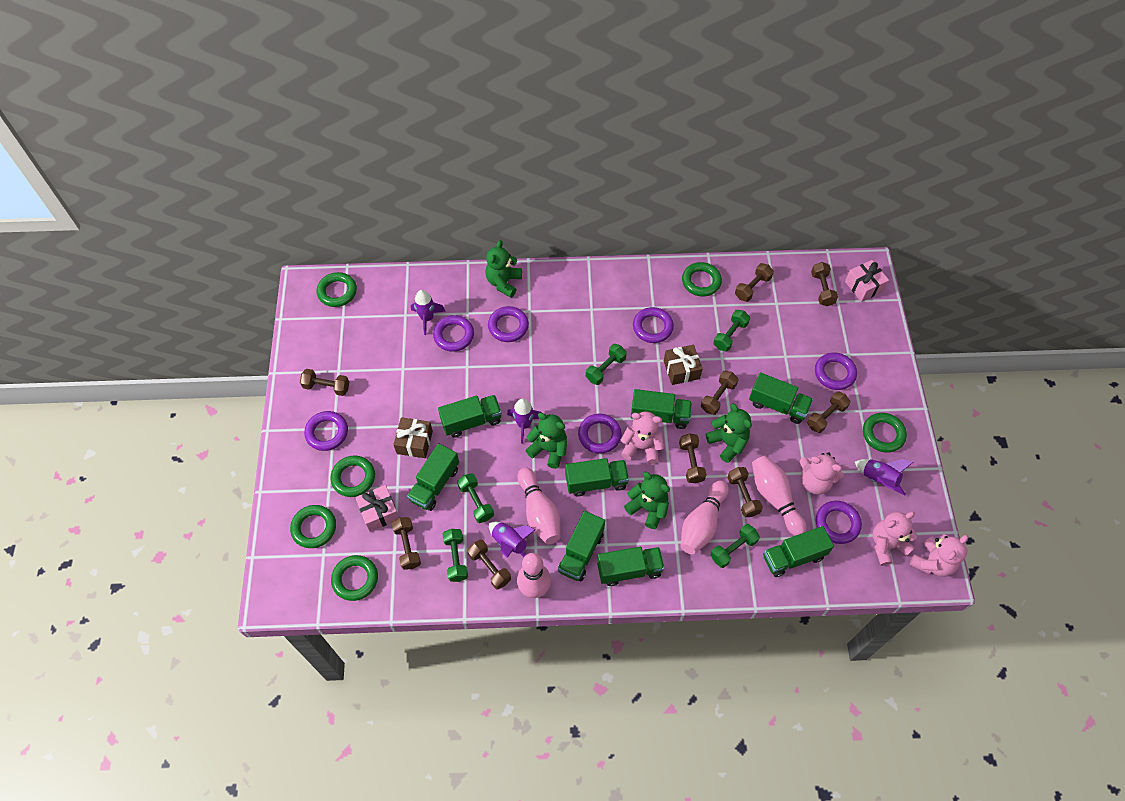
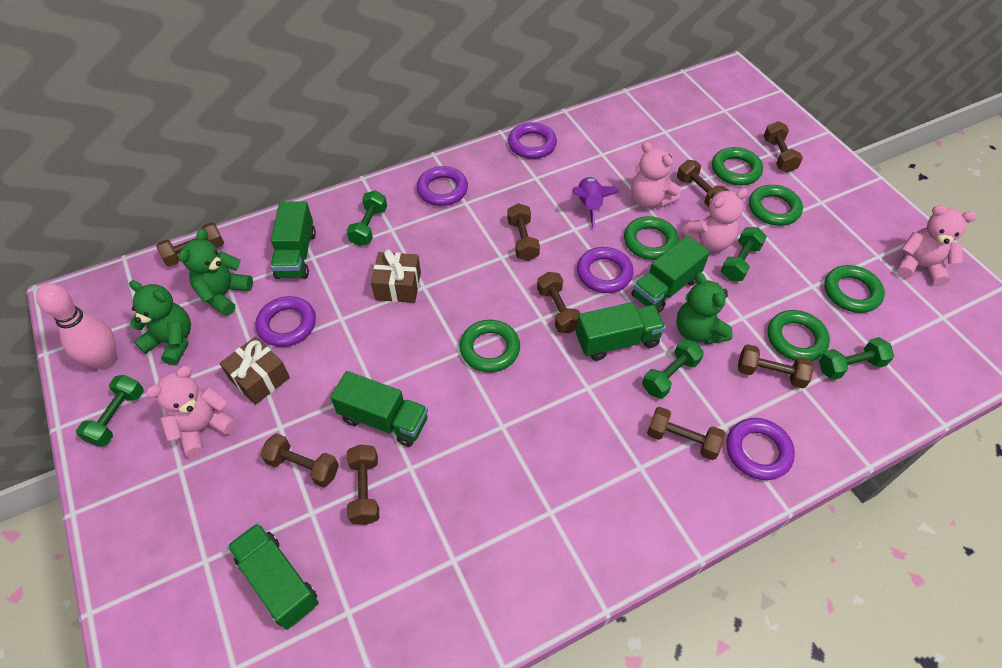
green teddy bear: [485,240,522,298] [525,413,567,469] [624,472,670,529] [706,403,752,463] = 4 -> [129,280,191,366] [179,229,253,316] [676,272,733,345] = 3
green truck: [407,443,459,511] [438,395,502,438] [558,511,605,582] [565,458,629,497] [597,547,665,586] [631,389,692,429] [749,373,813,424] [763,526,834,577] = 8 -> [227,523,319,630] [271,201,316,279] [330,371,428,447] [576,302,666,361] [631,236,710,313] = 5
pink bowling pin: [517,467,560,544] [517,553,551,598] [681,480,729,555] [752,455,807,536] = 4 -> [36,283,117,370] = 1
pink gift: [355,485,399,532] [845,260,889,302] = 2 -> none = 0
purple ring: [304,411,348,451] [433,315,474,352] [488,306,529,342] [578,414,622,454] [633,307,674,343] [815,352,857,390] [816,501,862,544] = 7 -> [256,296,316,347] [417,166,468,206] [508,122,557,159] [577,247,633,293] [726,418,795,480] = 5
purple rocket: [411,290,446,335] [489,522,535,558] [507,399,542,444] [855,459,913,495] = 4 -> [572,177,619,229] = 1

